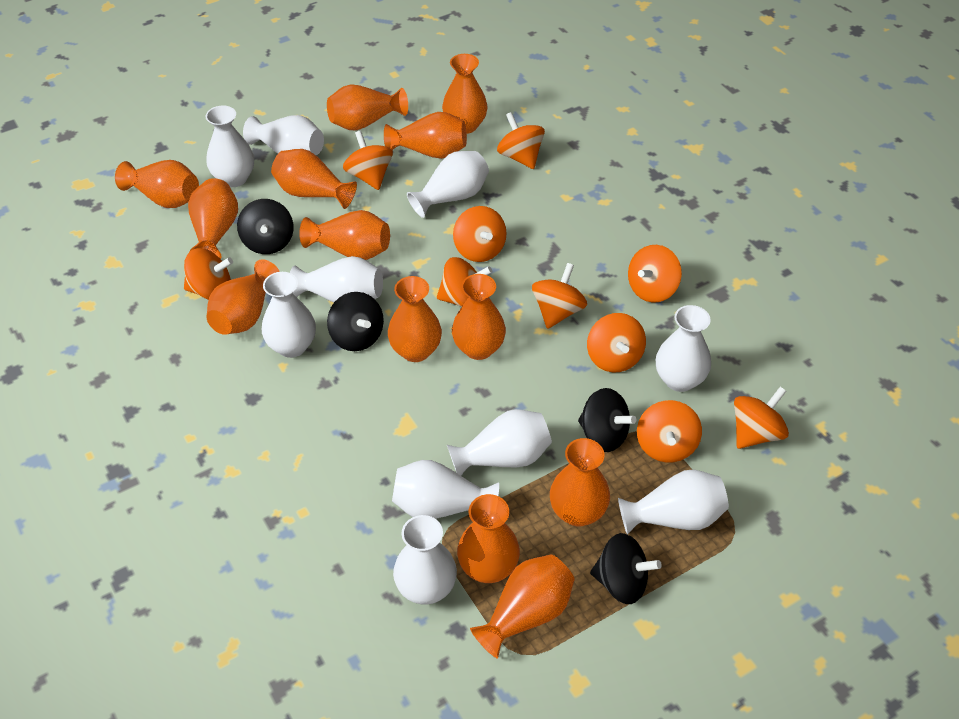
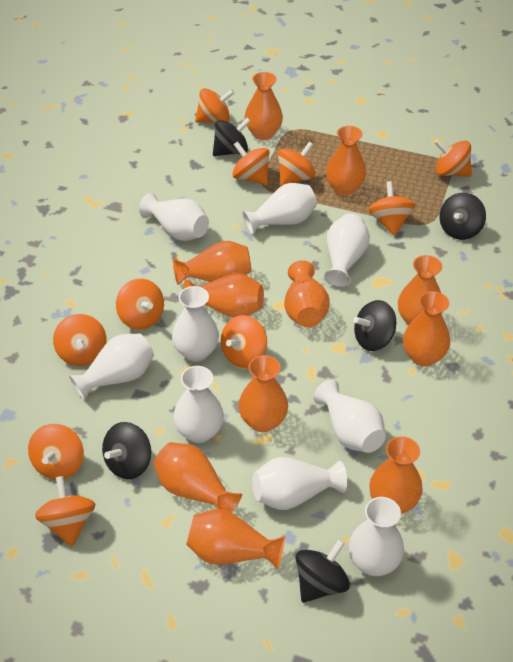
black spinning top: [237,199,294,254] [327,292,384,351] [578,388,636,452] [590,533,662,604] = 4 -> [102,422,151,479] [213,118,251,156] [295,539,350,603] [353,300,396,351] [439,193,486,240] = 5
orange vase: [115,160,199,208] [188,178,238,259] [206,259,280,335] [271,149,357,209] [299,210,390,260] [327,84,408,130] [384,112,467,159] [388,276,442,362] [442,54,488,134] [452,274,506,360] [457,494,520,583] [470,554,575,658] [550,438,610,527] = 13 -> [154,442,242,513] [173,241,252,285] [183,273,264,318] [186,509,285,569] [238,355,288,432] [244,72,283,140] [284,260,330,327] [326,126,366,196] [369,436,423,514] [398,255,442,325] [403,291,450,367] = 11
white vase: [206,105,254,187] [243,115,324,155] [262,272,316,358] [290,256,383,303] [392,460,499,519] [393,515,457,605] [407,151,489,218] [447,409,552,476] [618,470,729,535] [656,305,711,392] = 10 -> [69,334,154,401] [139,193,209,241] [172,286,219,362] [173,366,224,443] [242,183,317,235] [252,457,347,510] [313,379,386,453] [324,214,370,287] [349,497,404,576] = 9

